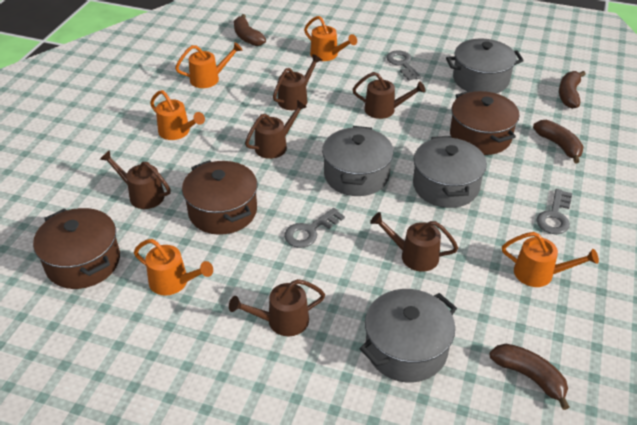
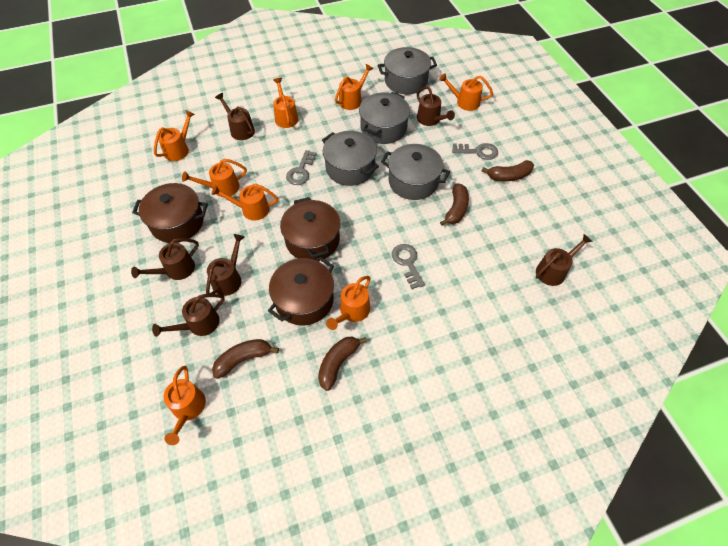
orange watering can: [134,239,213,296] [150,90,205,140] [175,42,243,88] [304,16,357,61] [502,232,599,287] = 5 -> [154,110,195,161] [164,366,206,445] [182,159,247,197] [212,184,278,221] [273,78,299,128] [326,276,371,330] [335,64,373,110] [439,73,493,111] = 8

